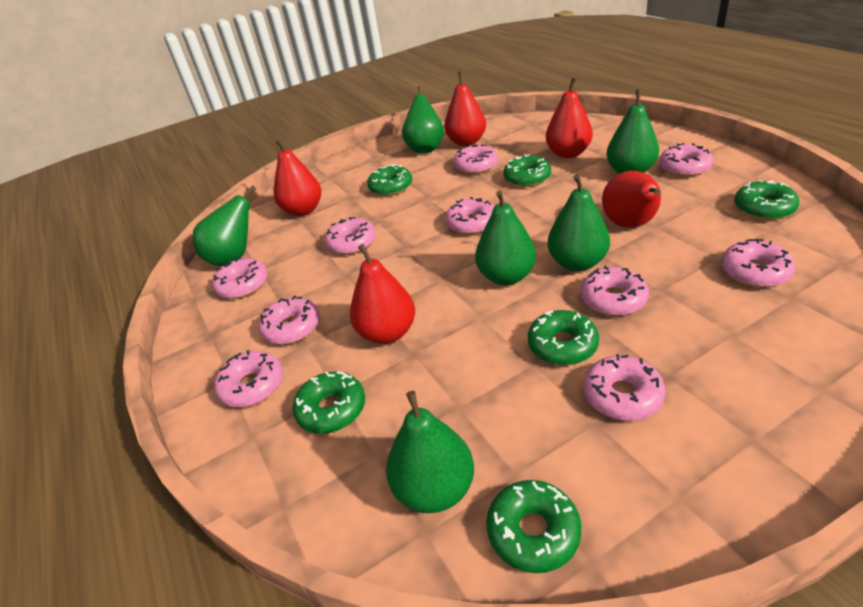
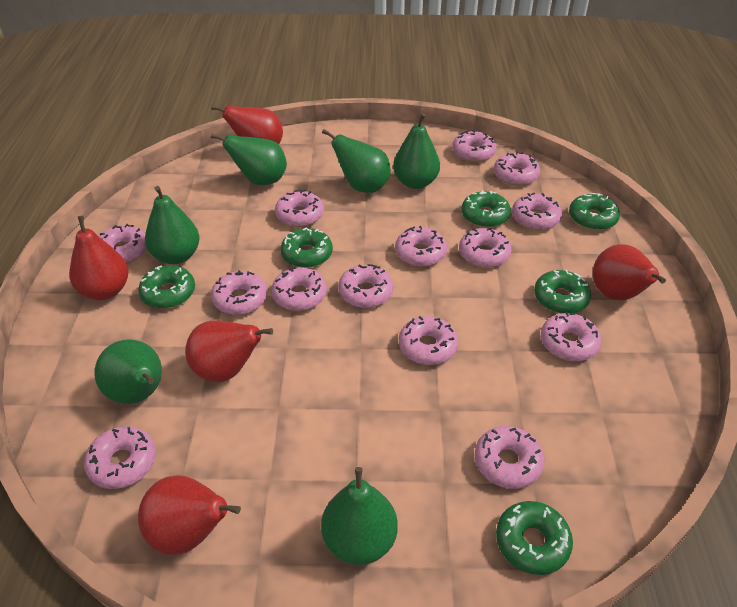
pink donut: [212,258,267,299] [214,350,283,407] [258,295,320,344] [324,217,376,255] [445,197,494,235] [453,144,498,174] [581,266,649,316] [583,354,665,421] [659,143,713,177] [721,239,795,288] = 10 -> [84,426,156,489] [99,224,147,263] [211,271,267,315] [271,267,327,311] [275,190,324,227] [338,264,393,308] [395,226,447,267] [399,316,458,365] [452,130,496,162] [459,228,512,268] [475,426,544,489] [494,151,540,186] [512,193,562,230] [541,312,602,361] = 14

